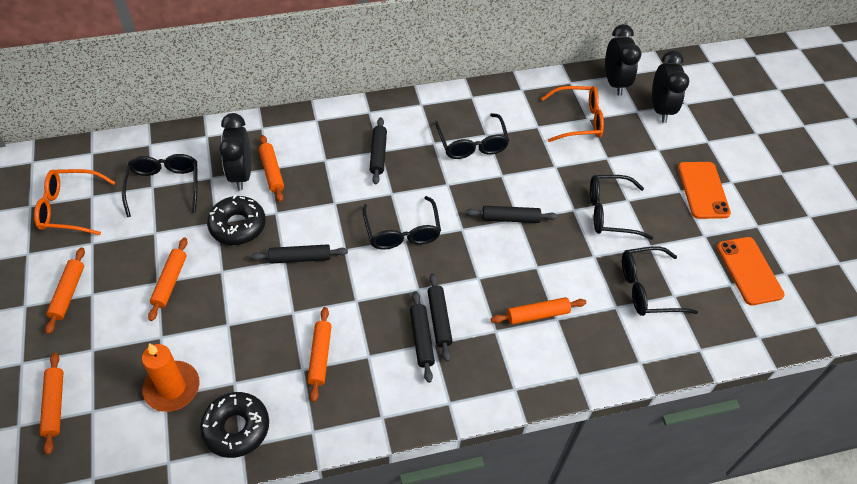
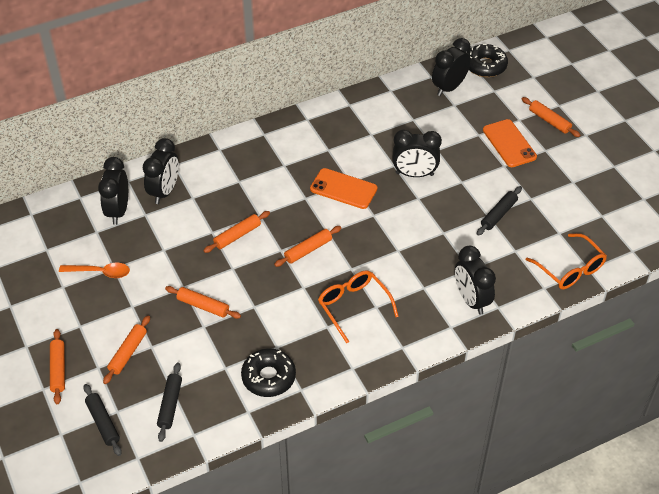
black clock: [219,113,251,190] [605,24,641,96] [652,50,689,123] = 3 -> [98,157,128,225] [143,138,179,204] [392,130,442,177] [432,38,471,96] [455,246,496,315] = 5
black glasses: [122,154,198,217] [362,196,441,250] [435,113,509,159] [590,175,653,240] [622,246,698,316] = 5 -> none = 0
black rolling pin: [251,244,348,264] [370,117,387,184] [410,291,435,383] [427,273,453,362] [466,206,558,223] = 5 -> [83,384,122,456] [157,362,182,442] [477,186,522,236] = 3
orange candle: [142,343,200,412] = 1 -> none = 0
orange spoon: none = 0 -> [59,263,130,278] = 1

